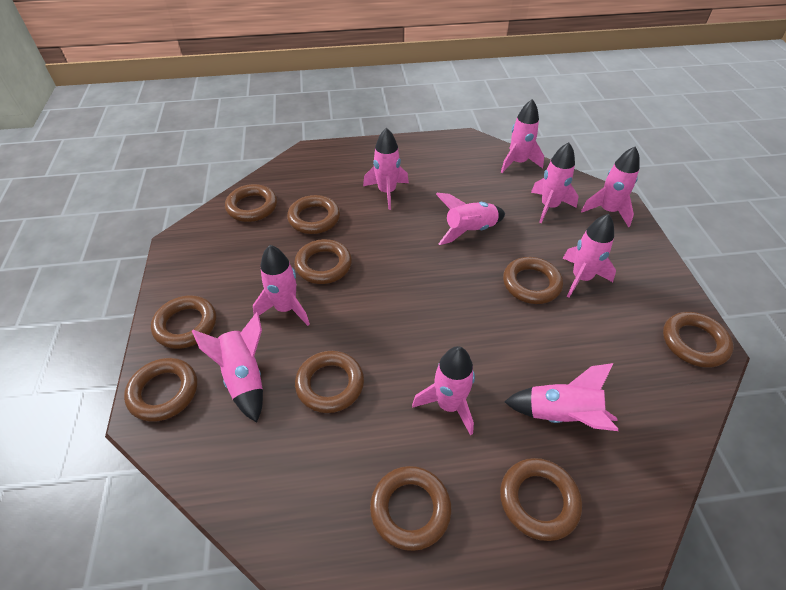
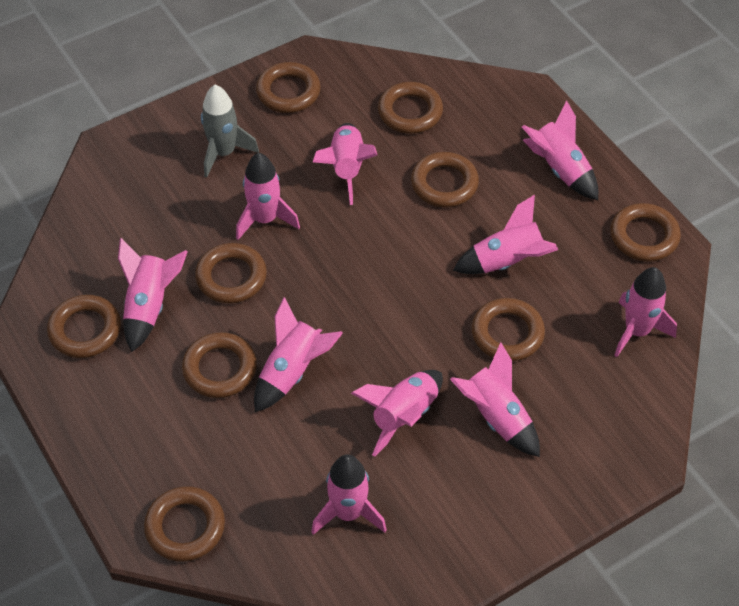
brown ring: [124,358,197,422] [151,295,216,349] [225,184,277,222] [287,195,340,234] [294,239,352,284] [295,351,364,413] [370,466,452,551] [500,458,582,541] [503,257,563,304] [663,312,734,368] = 10 -> [47,294,121,358] [144,486,225,562] [182,332,257,398] [195,243,267,304] [256,62,321,113] [378,82,443,134] [411,152,479,207] [471,298,545,362] [610,203,681,262] = 9
grey rocket: none = 0 -> [201,85,259,178] = 1

